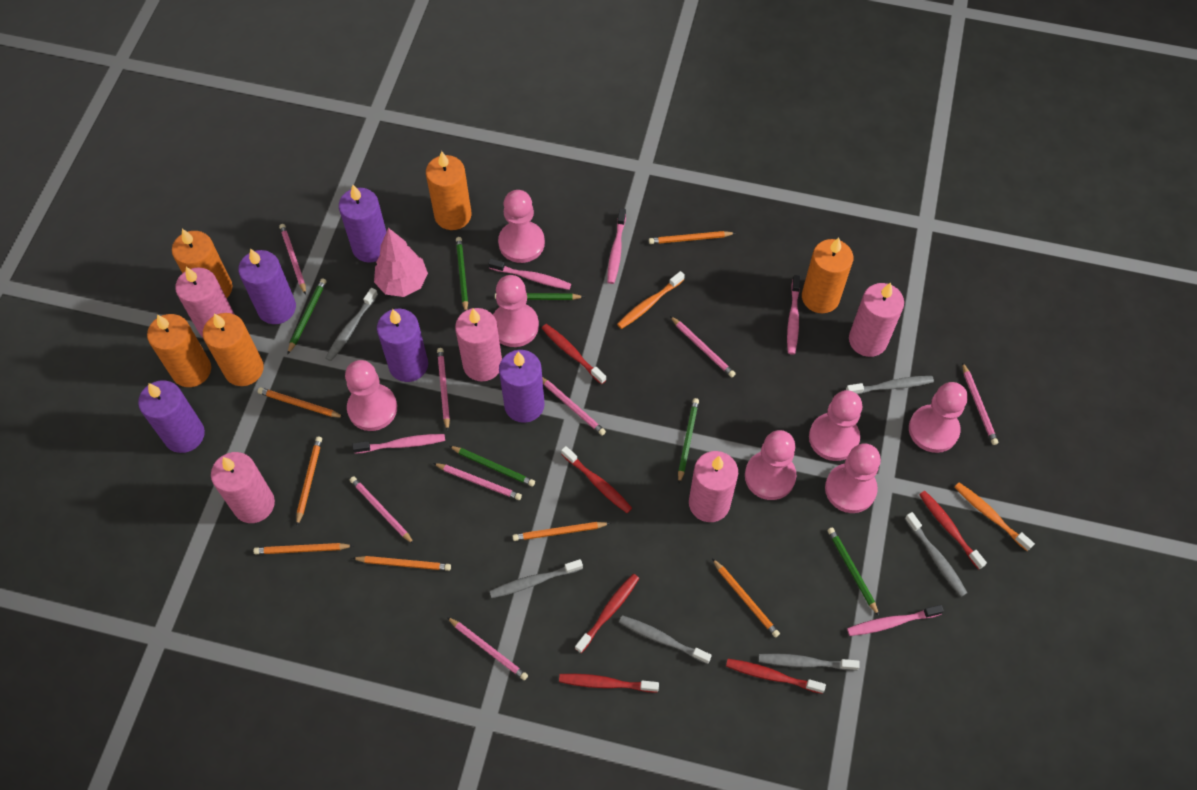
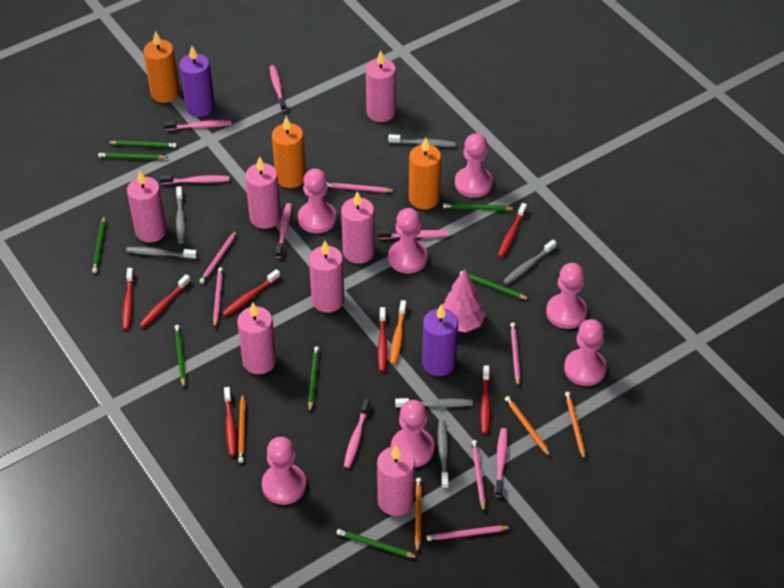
green pencil: [287,278,327,355] [449,446,535,487] [456,237,468,311] [495,293,584,300] [678,398,699,483] [828,527,879,616] = 6 -> [92,215,106,273] [98,153,169,160] [107,140,177,148] [175,325,186,388] [308,346,319,412] [336,529,418,558] [443,203,516,211] [460,271,530,300] = 8
orange candle: [147,314,211,387] [172,229,232,298] [203,313,264,386] [426,151,471,230] [802,238,853,313] = 5 -> [143,31,180,103] [272,116,306,188] [409,138,441,210] = 3
orange pencil: [253,543,353,554] [258,387,344,418] [296,437,322,525] [352,556,451,571] [513,522,610,541] [649,231,735,244] [712,558,780,638] = 7 -> [238,394,245,463] [415,478,422,553] [505,396,551,457] [565,392,585,460] = 4
orange toothbrush: [617,271,685,329] [954,482,1035,551] = 2 -> [390,300,407,364] = 1
pink candle: [175,267,235,337] [211,452,275,523] [455,308,502,382] [689,451,738,522] [849,283,904,357] = 5 -> [127,170,167,242] [237,303,277,374] [245,156,281,229] [309,241,345,313] [341,191,375,264] [366,50,396,122] [377,445,415,516] = 7
pink pencil: [279,224,306,295] [350,476,414,544] [433,463,522,500] [437,348,450,431] [447,617,528,680] [542,377,606,436] [670,316,736,377] [962,362,998,445] = 8 -> [199,231,237,284] [213,267,223,328] [326,182,395,193] [427,525,511,541] [472,440,486,512] [510,323,520,387] = 6
pink toothbrush: [352,434,445,454] [488,259,571,290] [607,208,626,284] [787,275,801,355] [847,605,944,636] = 5 -> [160,175,229,184] [164,120,231,130] [270,65,287,111] [276,203,292,258] [344,399,370,468] [378,230,449,239] [495,428,508,497] = 7
purple candle: [138,380,205,453] [238,249,296,324] [339,185,386,262] [377,309,428,382] [499,350,545,423] = 5 -> [179,46,215,117] [422,304,458,376] = 2
red toothbrush: [542,324,606,384] [559,674,659,692] [561,446,632,513] [575,574,639,653] [726,659,826,694] [919,491,987,569] = 6 -> [122,268,134,330] [139,274,190,328] [222,269,280,317] [224,387,237,456] [378,307,388,372] [480,365,491,434] [498,203,527,258] = 7

